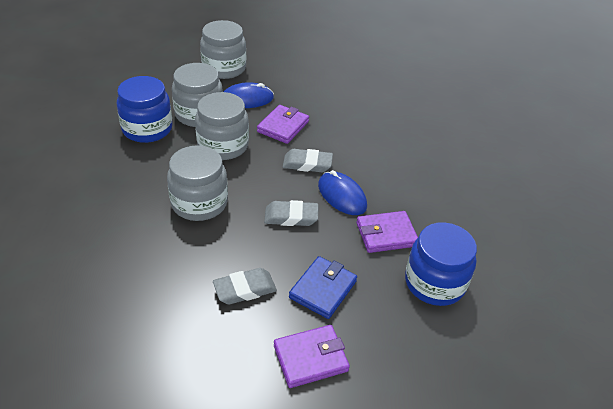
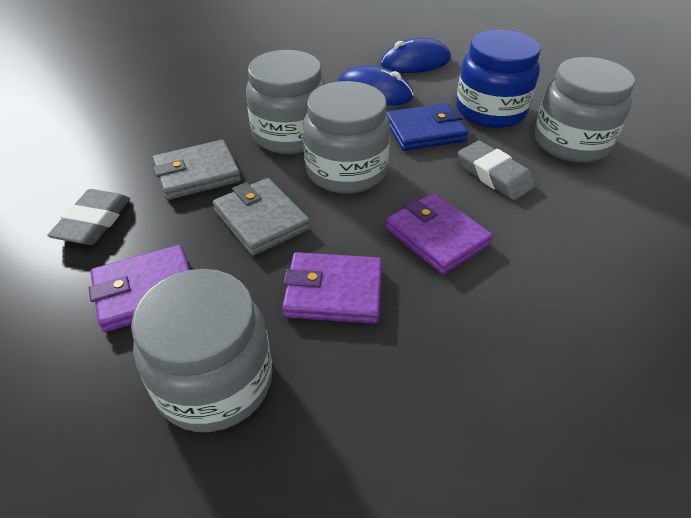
blue jar: [117,76,173,143] [405,222,477,306] = 2 -> [456,30,541,128] = 1
grey eraser: [213,268,277,304] [264,200,318,226] [283,149,333,172] = 3 -> [47,189,130,245] [458,141,535,200] = 2
grey wallet: none = 0 -> [152,140,241,200] [213,178,310,256] = 2

